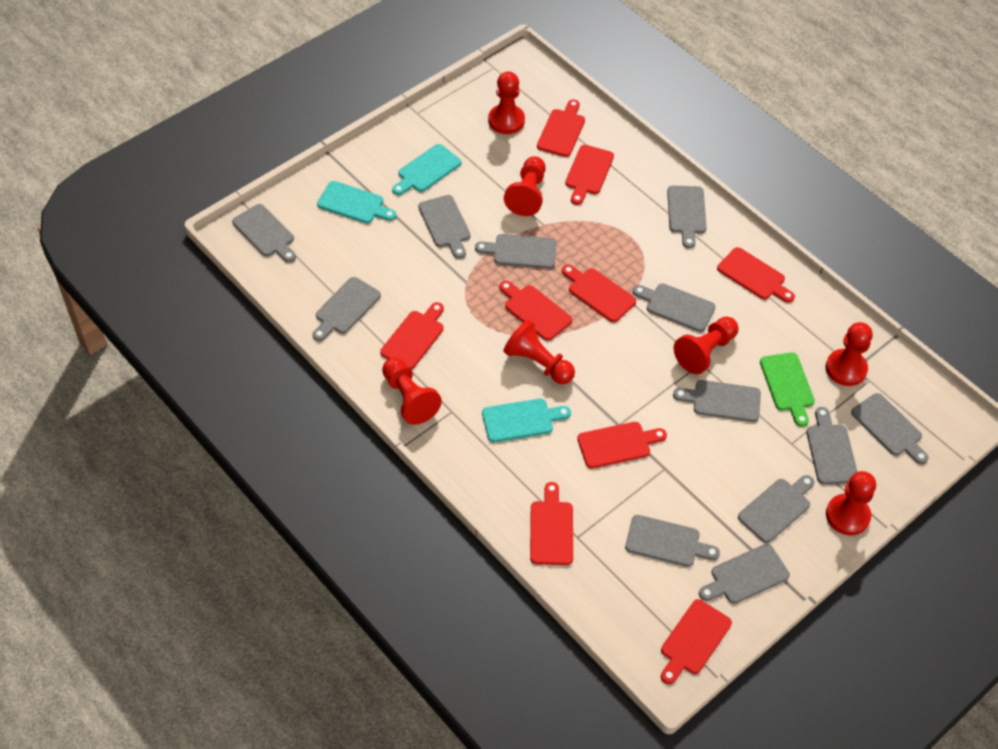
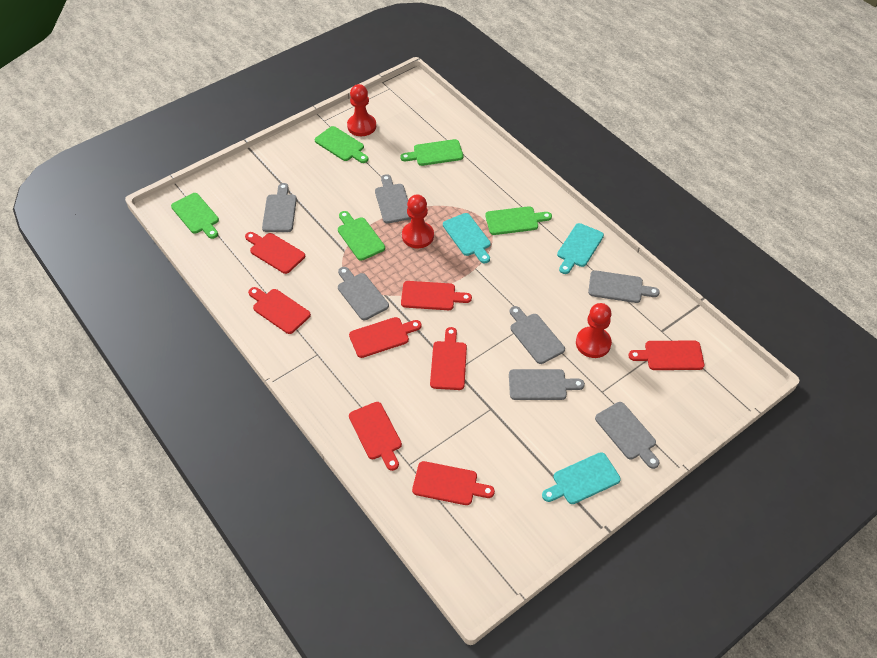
green cutting board: [760,352,815,427] = 1 -> [171,193,219,239] [315,126,369,163] [338,211,385,261] [400,139,463,166] [485,206,552,235] = 5
grey cutting board: [232,204,296,263] [312,277,381,341] [418,195,471,259] [475,234,557,269] [625,515,720,567] [632,283,716,332] [667,186,707,249] [673,380,761,422] [699,544,790,604] [738,475,815,543] [806,407,857,485] [851,393,929,464] = 12 -> [262,183,297,232] [338,267,389,320] [375,174,411,223] [509,369,585,400] [510,306,565,364] [588,270,660,303] [595,402,659,469] = 7
red cutting board: [380,302,444,369] [499,281,572,341] [530,482,573,565] [537,99,585,157] [562,264,636,322] [565,145,614,205] [577,422,667,469] [661,599,732,684] [717,247,795,303] = 9 -> [245,232,305,274] [248,287,311,334] [349,317,422,358] [349,402,402,471] [401,281,472,310] [412,461,495,505] [430,327,467,390] [628,341,704,370] = 8
red pawn: [382,358,442,425] [488,71,525,134] [503,320,575,384] [504,156,546,216] [674,317,738,374] [826,322,873,386] [826,471,876,535] = 7 -> [347,84,376,136] [402,195,434,248] [576,303,612,358] = 3

